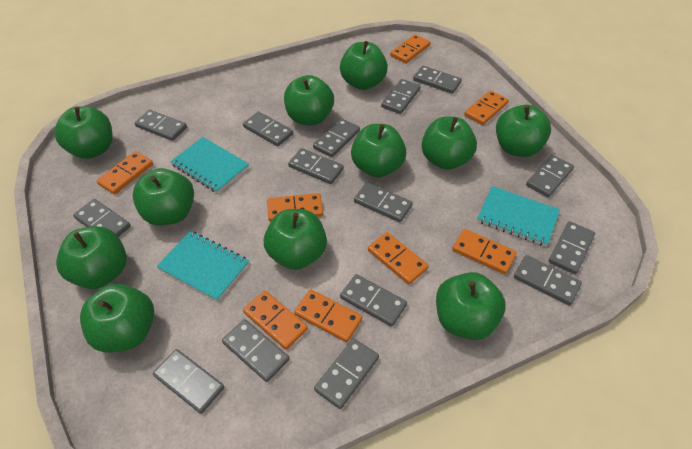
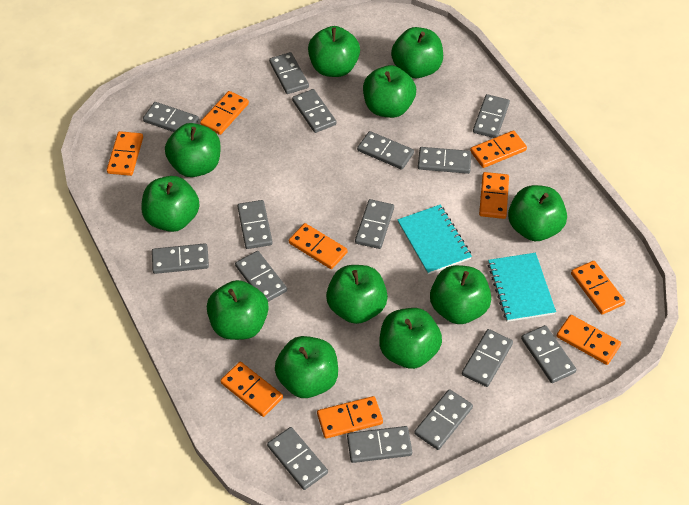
orange domino: [97,151,153,195] [243,290,308,350] [267,193,323,222] [294,289,362,342] [368,232,429,285] [390,34,431,64] [452,229,517,274] [464,90,509,125] = 8 -> [107,131,143,176] [200,91,249,135] [220,362,283,417] [289,223,348,269] [317,396,383,439] [470,130,527,168] [479,172,509,219] [557,315,621,365] [571,261,625,315] = 9
turquoise notebook: [157,231,249,301] [170,137,249,193] [477,186,560,246] = 3 -> [397,205,472,274] [488,253,556,322] = 2

